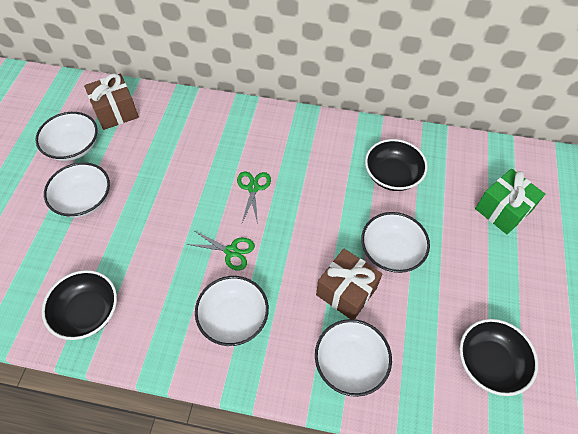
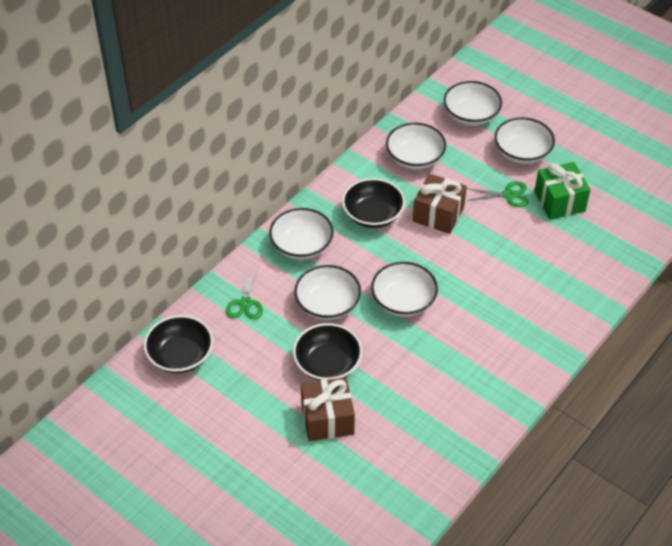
white bowl: [35,112,98,161] [44,162,110,217] [195,276,269,346] [315,319,392,397] [361,212,430,273] = 5 -> [269,208,334,260] [294,265,361,320] [371,262,438,317] [386,123,446,169] [443,81,502,125] [494,117,555,164] = 6

